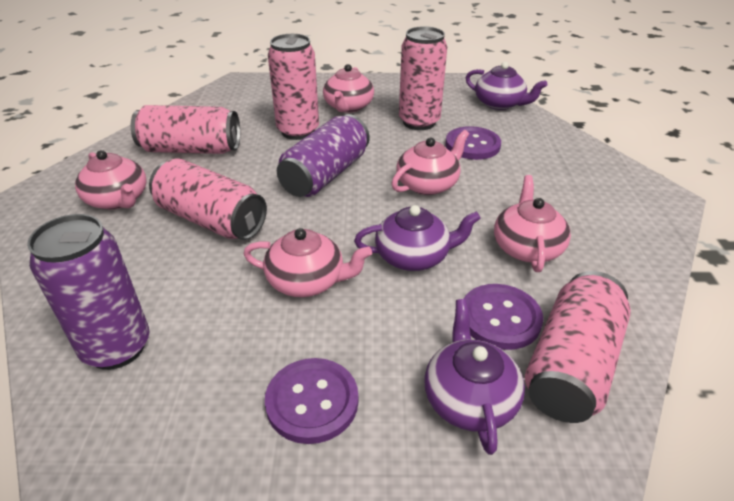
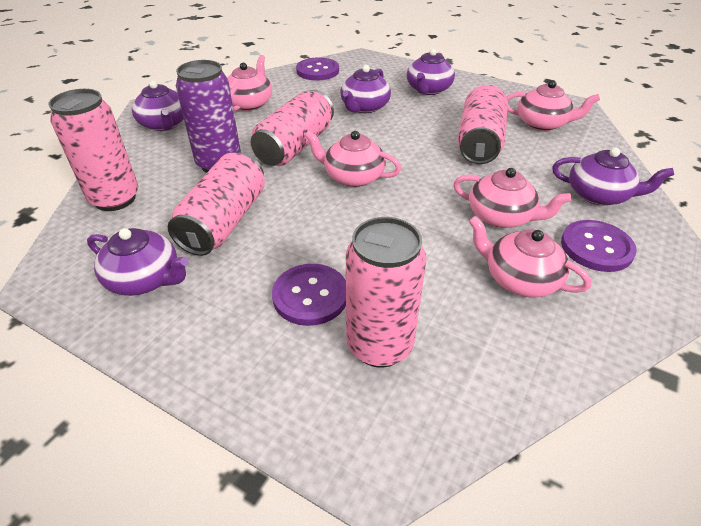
purple can: [27,214,149,370] [277,114,370,197] = 2 -> [176,60,241,173] = 1
purple teapot: [354,205,481,271] [424,299,525,455] [465,62,547,110] = 3 -> [87,228,189,296] [132,81,184,131] [340,65,391,113] [407,48,455,95] [552,147,674,205] = 5

